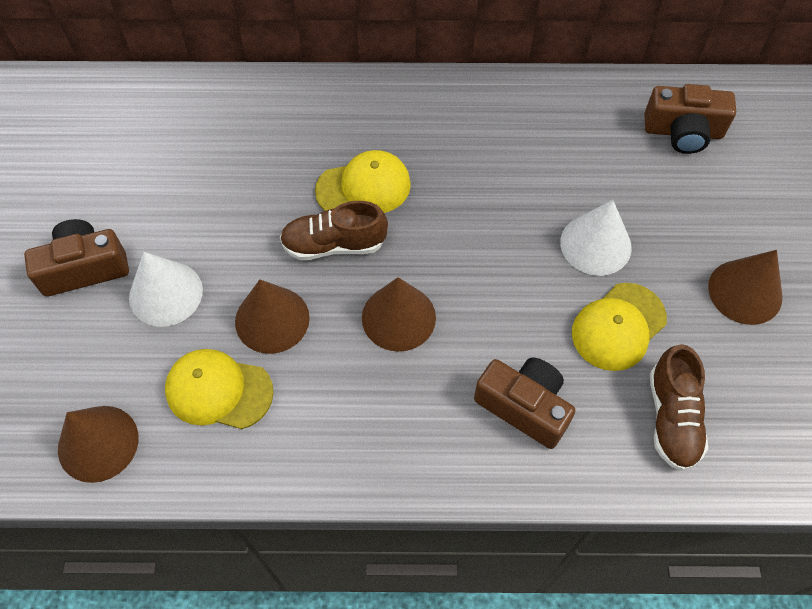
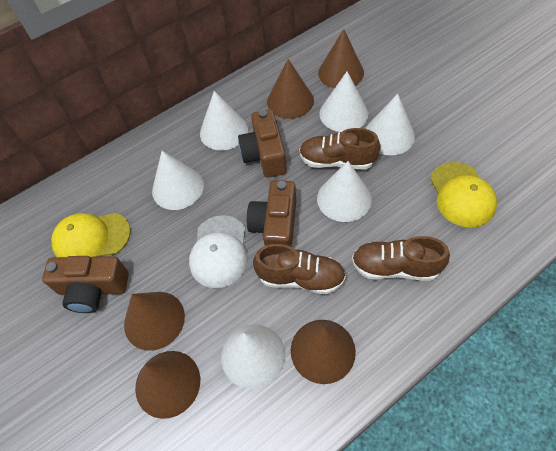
brown cone: [58,406,139,483] [235,280,310,354] [362,277,436,352] [708,250,783,325] = 4 -> [124,292,185,351] [135,351,200,419] [267,59,314,119] [291,320,356,384] [318,29,364,88] = 5
brown shoe: [280,201,388,260] [650,344,708,471] = 2 -> [253,244,346,294] [299,128,380,169] [352,236,450,281] = 3
white cap: none = 0 -> [189,215,248,288] = 1
white cone: [129,252,203,327] [560,200,632,276] = 2 -> [152,151,204,210] [200,91,248,150] [221,325,285,389] [317,161,372,222] [320,72,368,132] [365,94,415,155] = 6
yellow cap: [165,349,274,429] [315,150,411,213] [572,283,667,371] = 3 -> [51,213,131,257] [430,162,497,228] = 2

